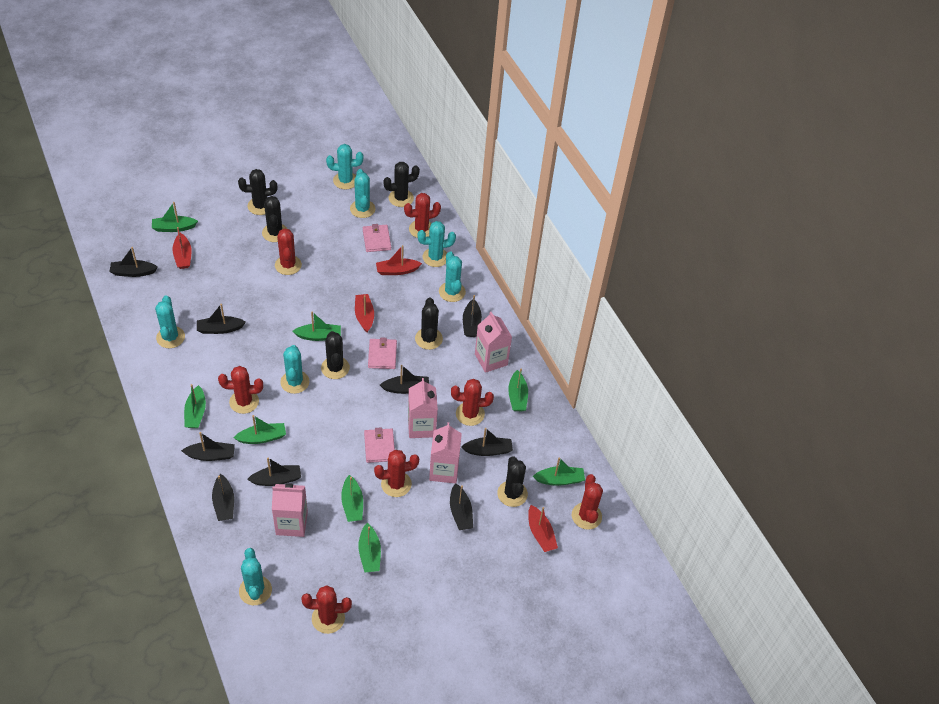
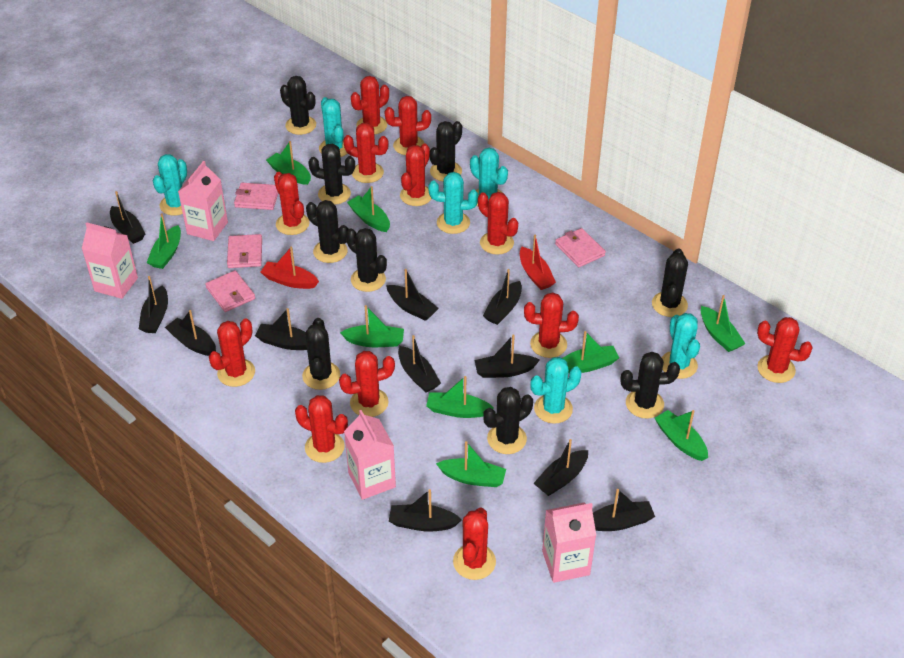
black boat: [109,247,158,277] [181,432,235,461] [197,304,246,334] [212,474,234,521] [247,458,301,486] [380,365,429,394] [450,483,473,530] [461,428,513,456] [463,295,482,337] = 9 -> [110,191,145,244] [139,276,168,333] [165,310,216,356] [255,308,307,350] [386,269,439,321] [389,489,462,532] [398,335,441,392] [475,334,540,378] [483,269,522,325] [533,439,588,496] [593,489,655,531] = 11
black cactus: [238,169,277,215] [262,196,287,242] [321,331,350,379] [383,162,420,207] [415,298,443,350] [497,456,528,507] = 6 -> [280,76,316,135] [302,318,340,390] [306,200,348,263] [308,144,355,205] [346,228,387,292] [429,121,462,181] [483,387,533,454] [621,352,680,419] [652,248,688,317] = 9
green boat: [152,202,198,232] [184,384,206,428] [233,415,286,444] [292,311,341,341] [341,475,363,522] [358,523,381,572] [508,369,528,411] [533,457,585,486] = 8 -> [147,214,181,269] [266,141,311,185] [340,305,404,347] [347,186,390,232] [426,376,494,418] [436,441,506,487] [562,331,619,373] [655,410,708,461] [701,295,745,352] = 9
pink wallet: [363,224,391,252] [364,427,395,463] [368,337,397,369] = 3 -> [205,270,255,312] [227,234,262,268] [234,183,278,210] [555,228,606,267] = 4
red boat: [172,227,192,269] [355,294,374,332] [376,245,422,275] [528,505,558,552] = 4 -> [261,247,319,289] [520,235,556,290] = 2
red cactus: [218,366,263,414] [275,228,302,275] [301,585,352,634] [374,450,419,497] [404,193,441,238] [451,379,494,426] [572,474,603,530] = 7 -> [209,318,255,387] [274,172,309,235] [295,395,348,463] [339,351,395,417] [343,123,389,183] [351,76,389,135] [384,96,431,155] [400,143,432,206] [453,507,496,580] [478,192,518,254] [524,292,579,358] [757,317,813,383] = 12
turquoise cactus: [155,295,185,348] [239,548,272,605] [280,345,310,394] [326,144,363,189] [350,169,375,218] [417,221,456,267] [439,251,466,302] = 7 -> [153,154,187,216] [319,97,347,157] [428,172,478,234] [470,148,508,206] [530,357,582,424] [662,313,700,379] = 6

